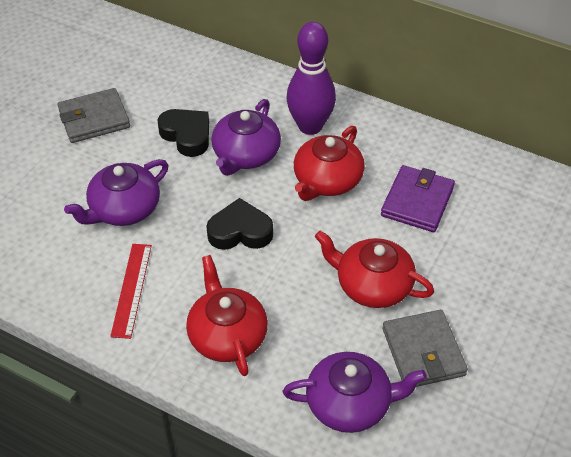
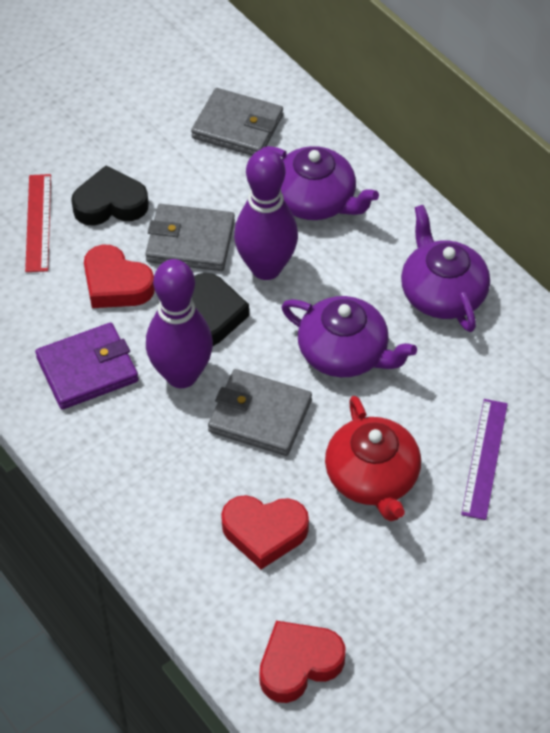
grey wallet: [58,88,130,143] [383,310,468,387] = 2 -> [145,204,235,271] [191,88,283,156] [208,369,312,456] = 3
purple bowling pin: [287,22,336,135] = 1 -> [146,259,213,388] [234,149,298,280] = 2
purple ruler: none = 0 -> [461,399,508,520] = 1
red heart: none = 0 -> [84,245,155,308] [221,495,309,569] [260,621,345,703] = 3
red teapot: [186,255,268,376] [294,126,365,201] [315,231,434,308] = 3 -> [325,396,421,521] = 1

